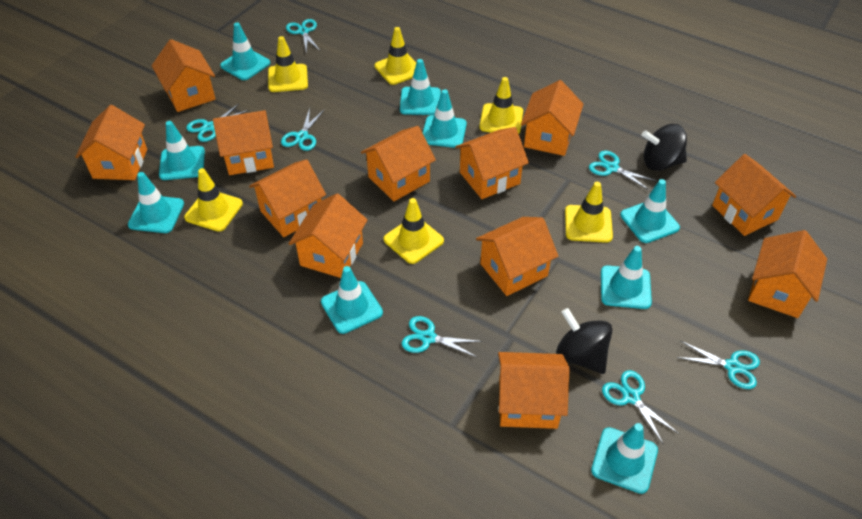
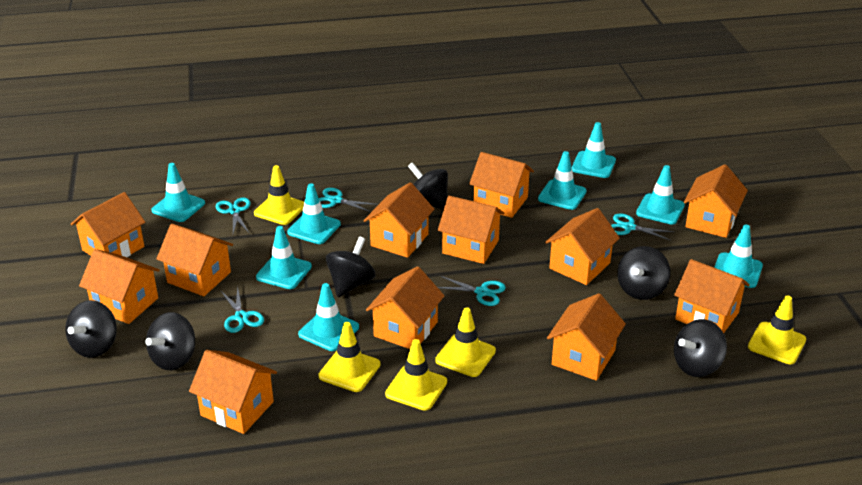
black spinning top: [556,308,613,374] [642,124,687,171] = 2 -> [65,300,117,358] [145,312,195,370] [326,237,376,297] [408,162,448,210] [617,246,670,300] [674,319,727,377] = 6
turquoise scissors: [186,104,249,142] [281,108,324,151] [286,19,320,52] [401,316,482,358] [589,151,657,190] [602,370,679,444] [677,341,760,389] = 7 -> [215,197,251,233] [221,286,264,333] [319,188,378,212] [438,276,506,306] [611,213,674,241] = 5
turquoise traffic cone: [128,172,184,233] [159,121,205,180] [220,22,270,80] [321,266,383,334] [400,59,441,115] [423,89,467,148] [591,423,658,494] [601,246,652,309] [620,179,680,243] = 9 -> [152,163,205,222] [256,226,312,289] [287,183,341,244] [298,283,359,351] [538,151,587,210] [572,122,616,178] [636,165,685,225] [714,225,763,288] = 8
yellow traffic cone: [184,168,243,232] [268,36,308,92] [375,27,416,85] [384,198,444,264] [479,77,523,134] [565,182,613,243] = 6 -> [254,165,304,225] [318,322,380,392] [385,339,447,411] [435,307,496,377] [748,295,806,364] = 5

